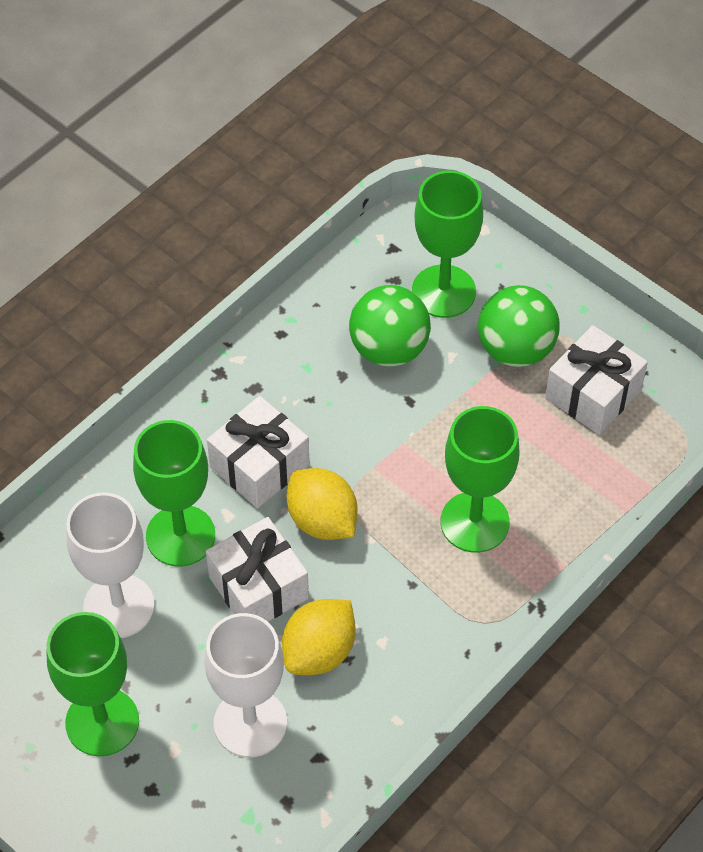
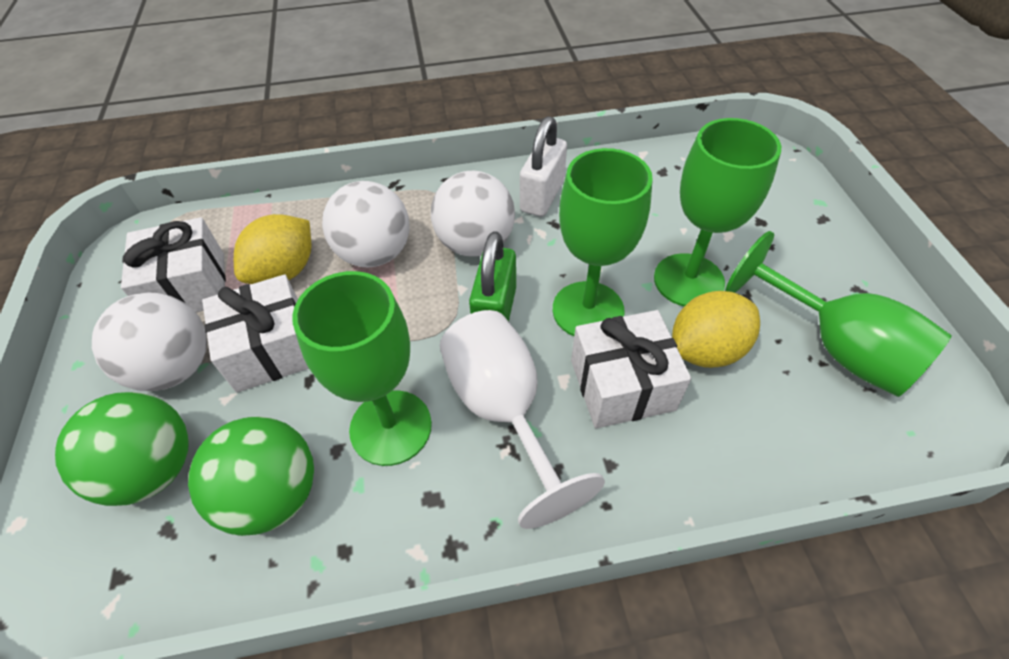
green padlock: none = 0 -> [469,231,516,321] = 1
white ball: none = 0 -> [92,292,207,391] [322,181,410,267] [431,171,515,257] = 3
white goblet: [66,492,155,638] [204,613,287,757] = 2 -> [440,310,605,529] = 1
white padlock: none = 0 -> [520,116,567,217] = 1

